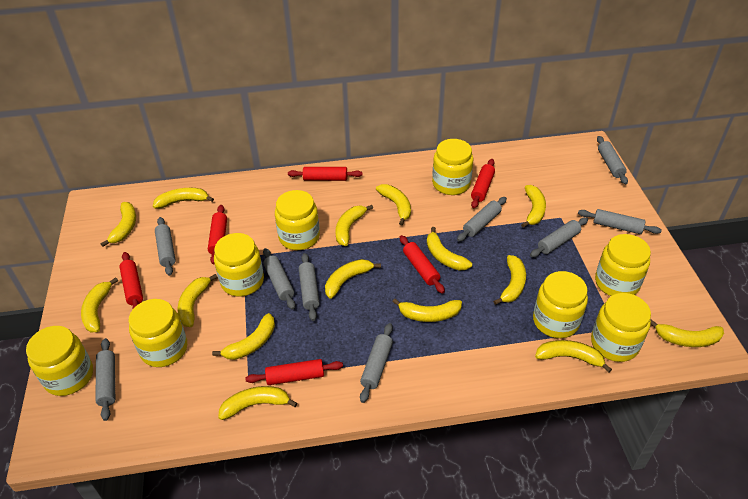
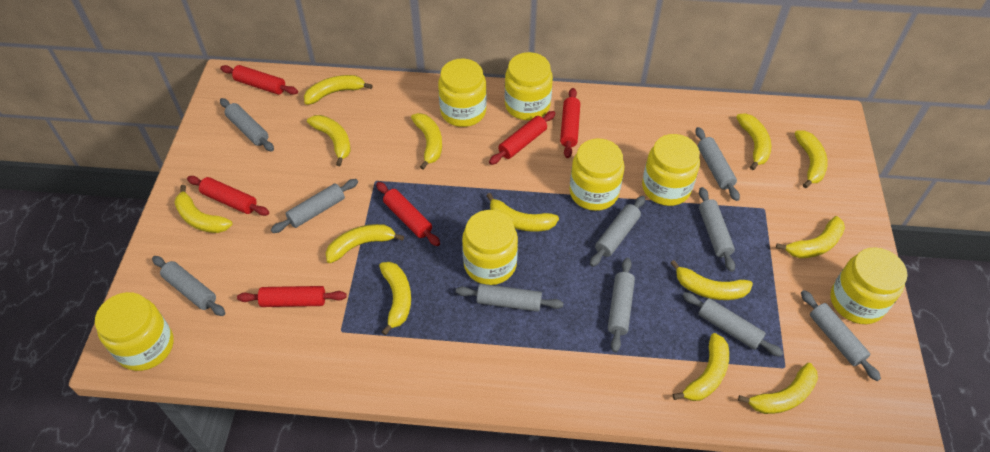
grey rolling pin: [95,338,115,421] [155,217,176,276] [263,248,295,310] [299,253,320,321] [360,323,393,403] [457,197,507,242] [530,217,588,257] [578,209,662,234] [597,136,628,184] = 9 -> [152,256,225,316] [220,98,274,152] [271,179,358,233] [456,284,563,312] [590,196,645,267] [608,257,635,352] [682,292,783,357] [696,127,740,201] [699,187,735,272] [801,290,881,381] = 10
yellow banana: [81,277,118,332] [101,202,136,247] [153,188,214,208] [178,274,217,327] [212,313,275,360] [218,386,297,420] [325,259,381,299] [335,205,373,246] [376,184,411,225] [392,299,462,322] [427,227,472,271] [493,255,526,305] [521,185,546,228] [535,340,612,373] [650,320,724,347] = 15 -> [174,185,233,233] [304,75,373,105] [307,115,351,166] [326,224,404,263] [379,262,411,335] [411,113,442,170] [486,193,559,232] [671,260,753,300] [673,333,729,401] [736,113,771,170] [738,363,818,414] [776,216,845,258] [794,130,828,188] = 13
yellow jar: [26,326,93,396] [129,299,187,367] [214,233,264,296] [275,190,320,250] [432,139,473,195] [533,271,588,338] [591,293,651,362] [595,234,651,296] = 8 -> [95,292,174,371] [438,59,487,127] [462,210,518,285] [505,52,553,120] [569,139,624,211] [642,134,700,206] [830,247,907,324] = 7

